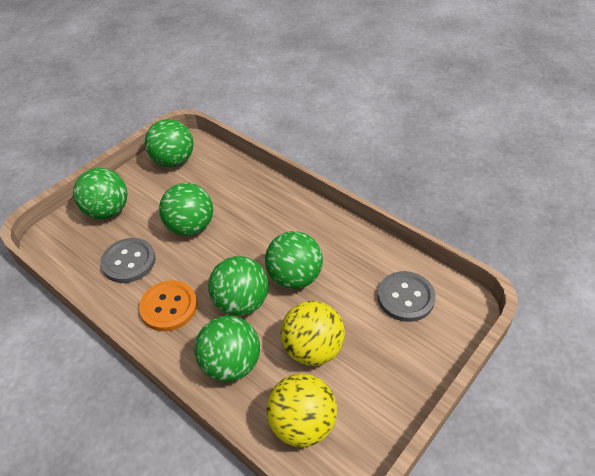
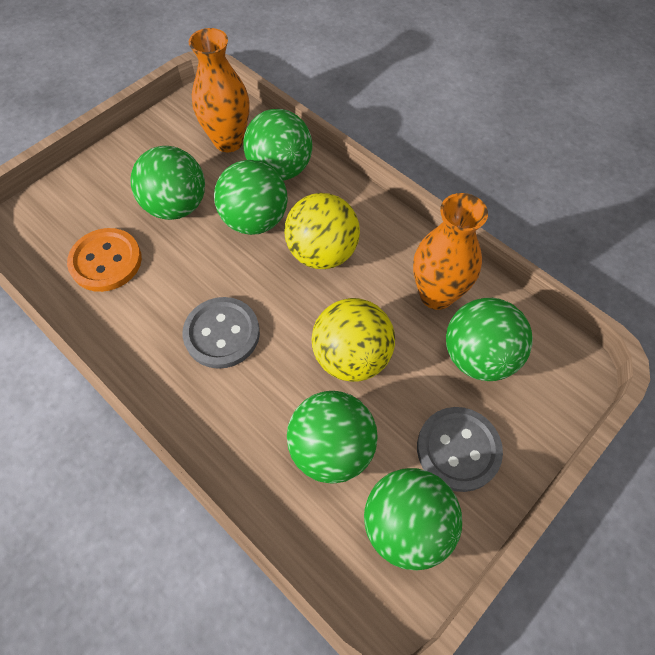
orange vase: none = 0 -> [189,28,249,152] [413,193,488,310] = 2

